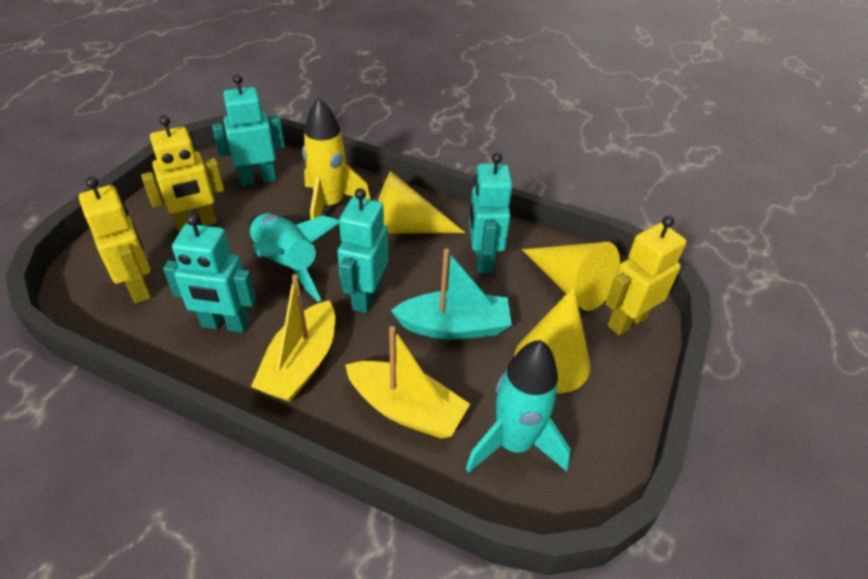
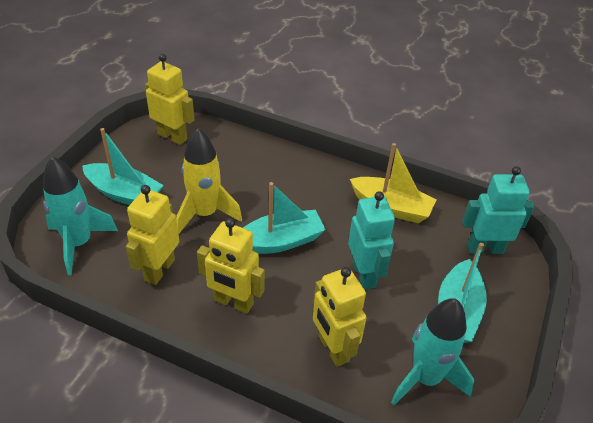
turquoise boat: [391,248,512,339] = 1 -> [82,128,163,205] [243,182,326,254] [438,243,487,343] = 3
turquoise robot: [163,214,256,333] [212,74,285,186] [337,188,388,313] [469,153,513,273] = 4 -> [348,191,395,290] [462,166,534,254] = 2
yellow boat: [251,274,335,402] [345,326,470,439] = 2 -> [350,143,437,223] = 1
yellow cone: [378,171,466,233] [514,287,591,393] [522,242,620,311] = 3 -> none = 0
yellow robot: [79,177,151,303] [141,115,224,233] [606,216,687,335] = 3 -> [126,185,179,285] [145,54,194,145] [197,218,265,314] [313,267,367,367] = 4

